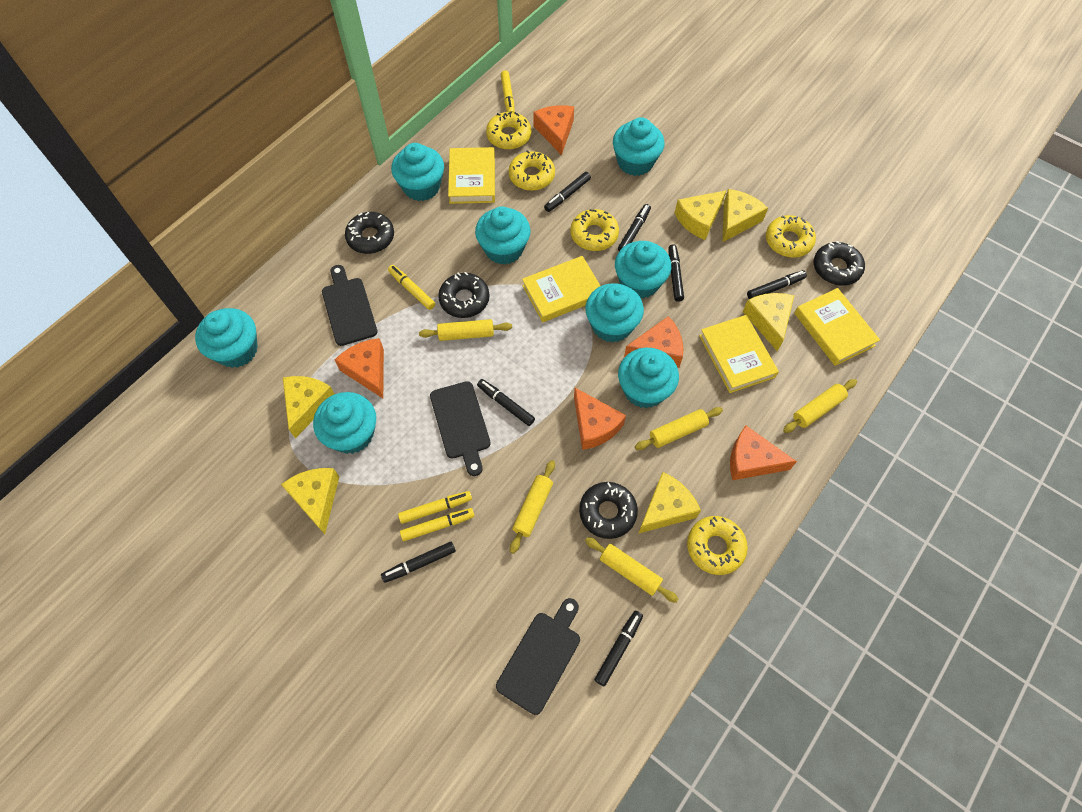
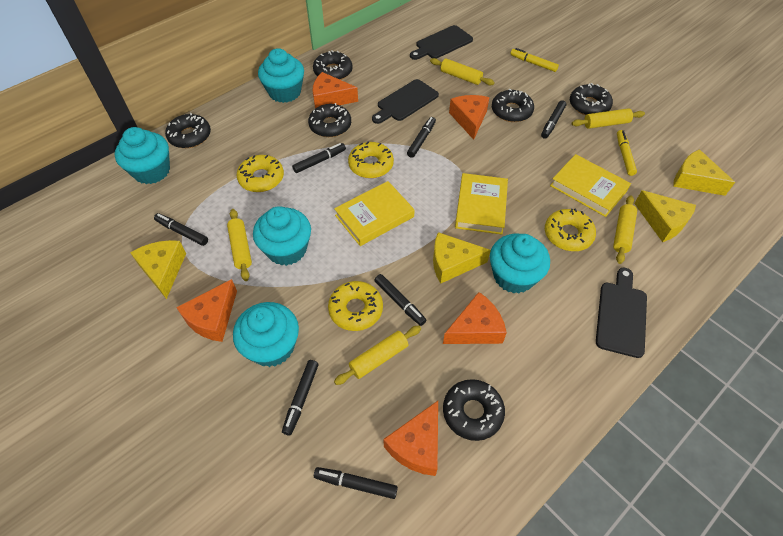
black donut: [345,212,394,254] [438,272,490,318] [579,482,638,539] [814,241,865,286] = 4 -> [165,113,211,148] [308,103,351,137] [313,50,353,80] [443,379,505,441] [492,88,534,122] [570,83,613,115] = 6
turquoise cupcake: [195,308,258,368] [313,392,376,454] [391,143,444,201] [475,206,531,265] [585,283,644,343] [613,117,665,176] [615,241,671,299] [618,348,679,408] = 8 -> [114,127,170,184] [233,302,299,367] [253,206,311,266] [258,48,304,103] [490,234,550,294] = 5
yellow book: [448,147,495,204] [522,256,600,322] [699,315,779,393] [794,288,880,366] = 4 -> [334,181,415,246] [455,173,508,235] [550,154,631,217] = 3
yellow cheese: [281,468,339,534] [283,376,334,438] [638,472,701,534] [675,190,726,240] [722,189,768,242] [743,293,794,351] = 6 -> [130,240,186,299] [433,232,491,284] [634,190,696,242] [673,149,735,196] = 4
yellow donut: [486,112,531,150] [509,150,555,191] [570,209,619,251] [687,516,748,575] [766,215,816,258] = 5 -> [237,155,284,192] [328,281,383,331] [348,142,394,178] [545,208,596,251] = 4
yellow marker: [388,265,435,310] [398,491,472,524] [400,508,475,541] [501,70,515,112] = 4 -> [510,48,559,72] [617,130,637,176] = 2

